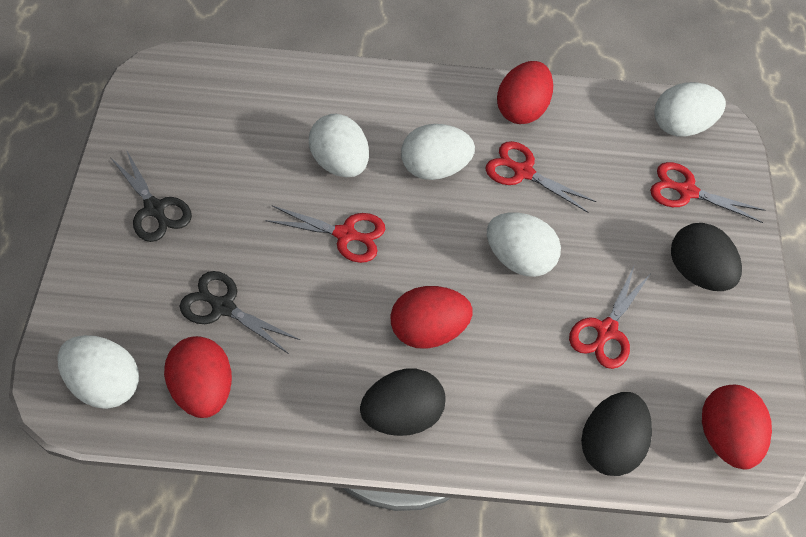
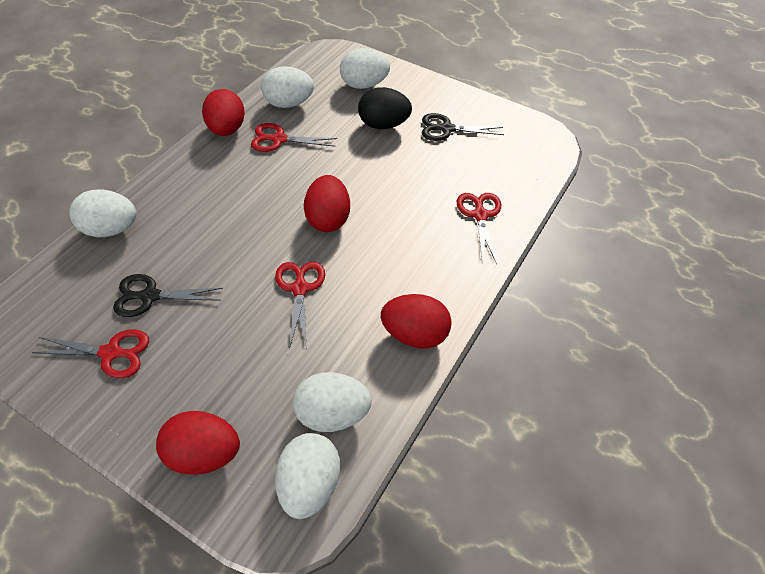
black egg: [360,369,446,436] [581,392,652,476] [671,223,742,291] = 3 -> [358,87,412,129] = 1

